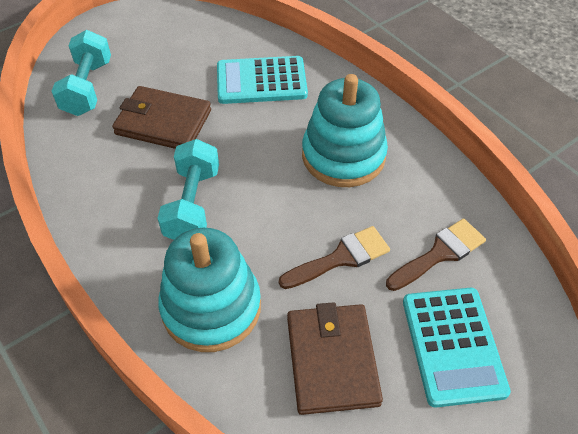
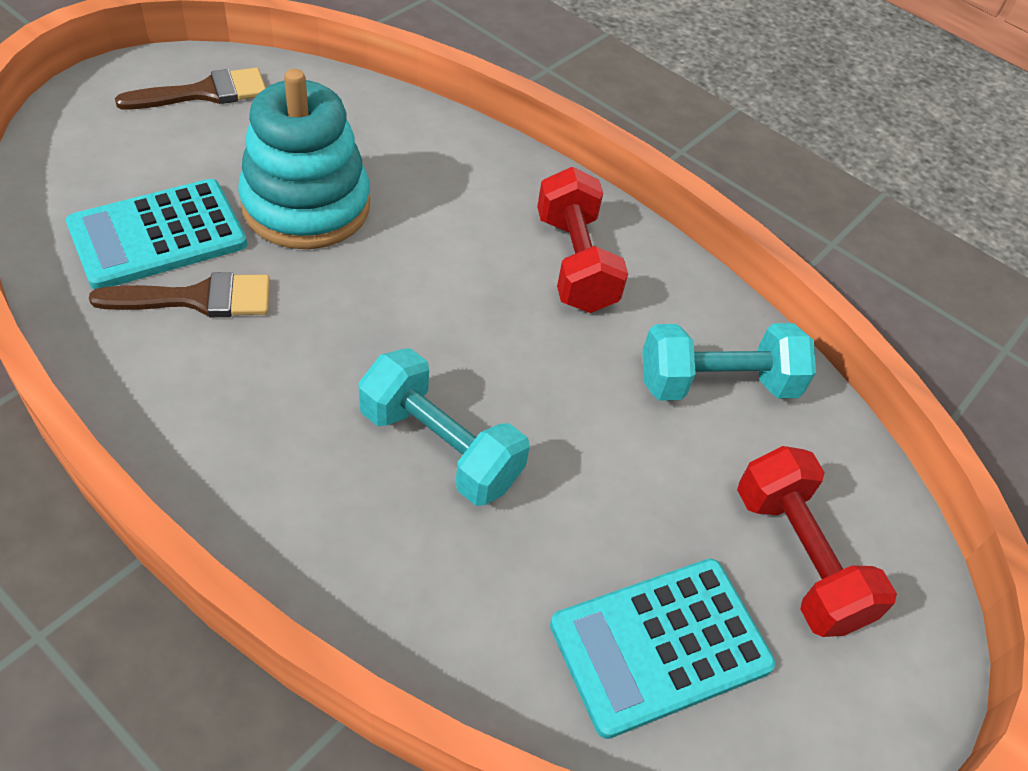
brown wallet: [112,86,211,149] [287,302,383,415] = 2 -> none = 0
red dumbbell: none = 0 -> [537,167,628,313] [737,446,897,637] = 2
turquoise stacking toy: [158,228,261,352] [302,74,388,187] = 2 -> [238,69,370,249] = 1

